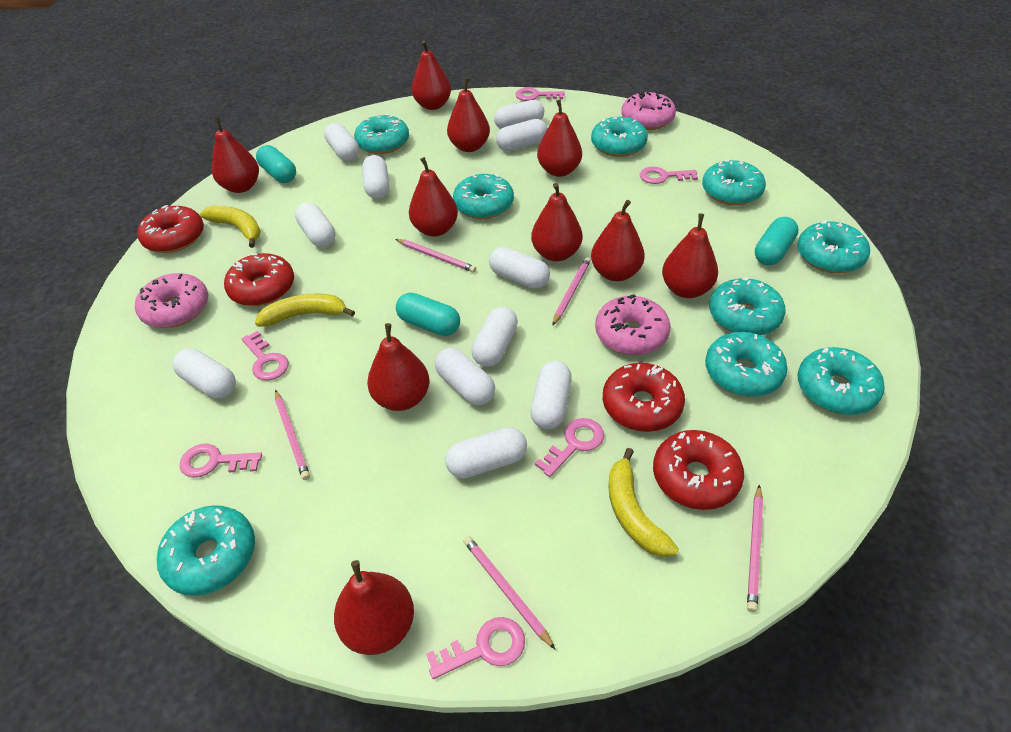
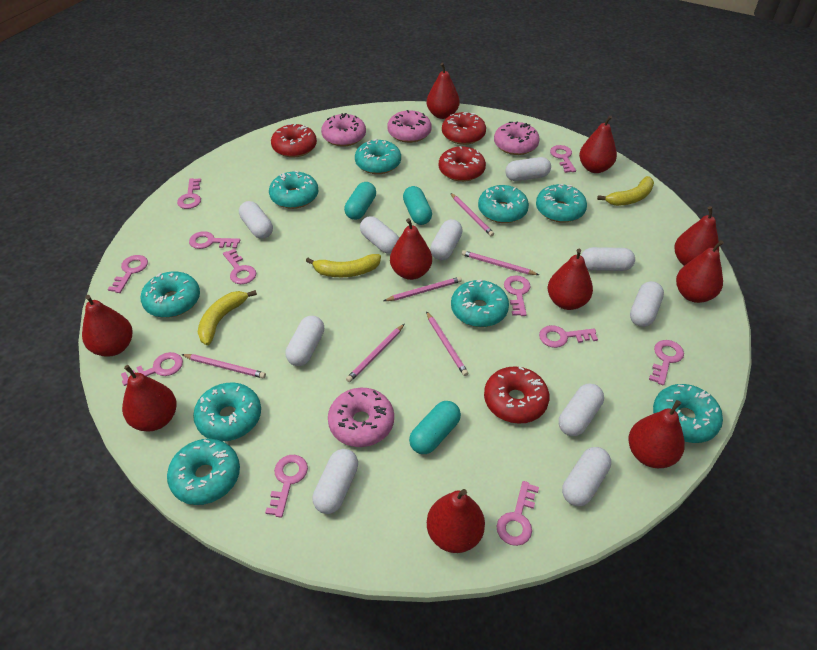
pink donut: [135,273,208,328] [595,294,670,355] [621,91,676,130] = 3 -> [321,113,366,147] [328,388,394,447] [387,110,432,143] [494,122,540,155] = 4
pink key: [180,444,262,478] [241,331,289,381] [426,617,525,679] [515,88,565,101] [535,418,604,477] [640,167,698,184] = 6 -> [108,255,148,293] [121,352,183,386] [177,178,201,209] [189,231,240,249] [223,249,256,284] [265,455,308,518] [497,481,539,546] [504,275,531,316] [539,325,598,348] [550,145,576,173] [649,340,684,386] = 11
pink pencil: [275,390,310,480] [396,239,476,273] [463,536,556,650] [552,257,591,326] [747,485,763,612] = 5 -> [181,354,266,378] [346,324,404,382] [384,277,462,301] [426,311,469,376] [451,193,494,237] [462,250,539,275] = 6
white capsule: [173,348,236,398] [295,202,336,247] [324,123,359,161] [362,155,389,199] [435,348,495,405] [445,427,527,478] [472,306,518,367] [489,247,550,289] [494,100,544,129] [496,119,547,151] [531,361,572,430] = 11 -> [239,201,273,239] [285,316,324,366] [313,449,358,514] [360,216,399,254] [430,219,463,260] [505,157,551,181] [559,383,604,436] [562,447,611,506] [581,247,635,271] [630,281,664,327] = 10

